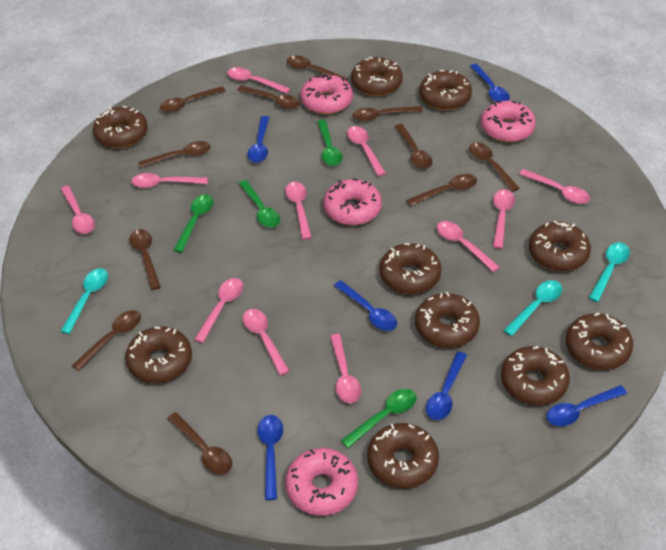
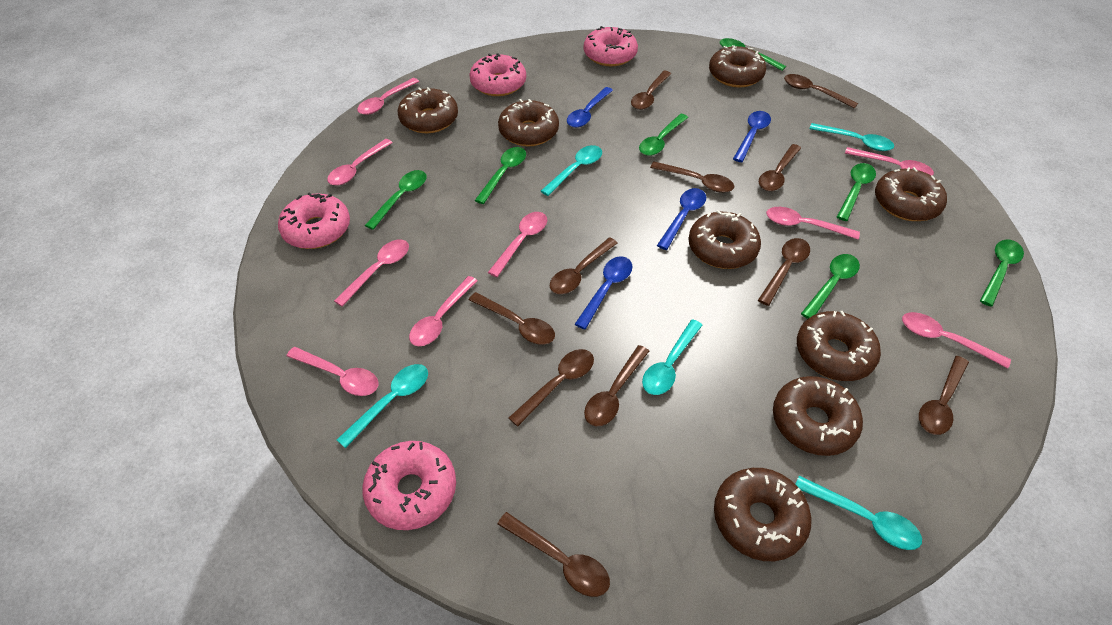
blue spoon: [247,116,269,163] [257,415,283,500] [334,280,397,331] [426,352,467,420] [470,64,510,102] [547,385,627,427] = 6 -> [567,87,613,128] [575,256,633,330] [657,188,706,250] [733,111,771,162] = 4
brown donut: [93,106,148,148] [125,326,192,383] [351,56,403,96] [367,423,439,489] [379,243,441,294] [415,292,480,348] [419,70,472,110] [501,346,570,405] [529,221,591,271] [566,313,633,370] = 10 -> [398,87,458,133] [498,99,559,146] [688,210,761,269] [709,45,766,87] [714,468,811,561] [773,376,863,456] [797,311,881,381] [875,167,947,221] = 8
green spoon: [174,194,213,253] [239,180,280,228] [317,120,343,166] [341,389,417,448] = 4 -> [365,170,426,230] [475,147,526,204] [639,114,688,156] [720,38,786,71] [801,254,860,319] [837,163,876,221] [980,240,1024,306] = 7
pink spoon: [61,186,95,234] [132,173,208,188] [194,278,243,343] [227,67,290,94] [243,309,290,376] [285,182,312,240] [330,334,361,403] [347,126,386,176] [437,221,500,272] [493,190,515,249] [519,169,590,204] = 11 -> [287,347,378,396] [327,139,393,185] [334,240,409,307] [357,78,419,115] [409,276,477,346] [488,212,547,277] [766,207,860,239] [845,147,934,176] [902,312,1011,369] = 9
turquoise spoon: [61,268,108,334] [503,280,562,336] [589,242,630,302] = 3 -> [337,364,428,448] [541,145,602,196] [642,319,702,395] [795,476,922,550] [809,123,894,151] = 5

